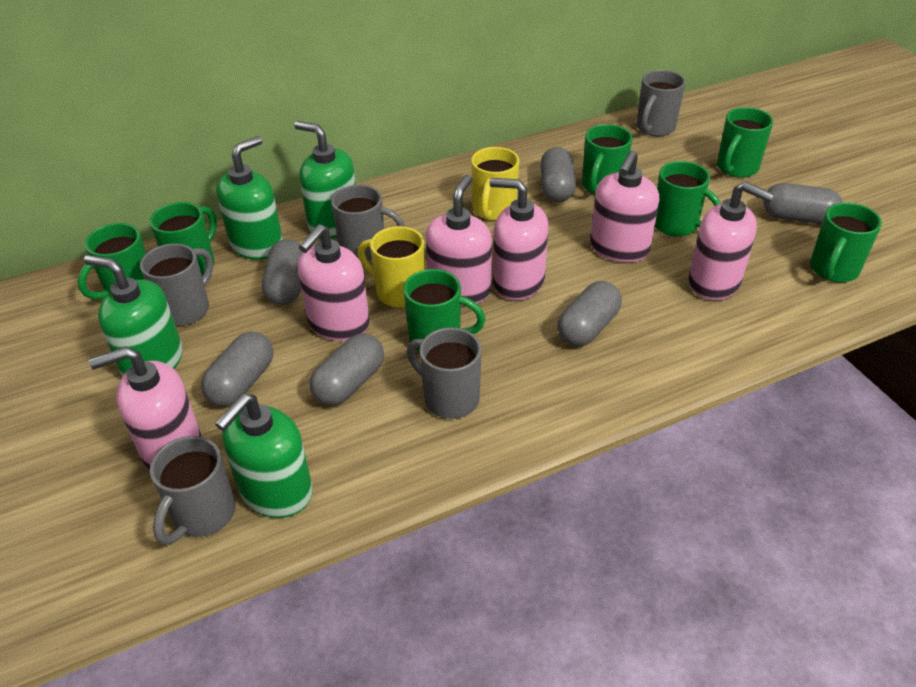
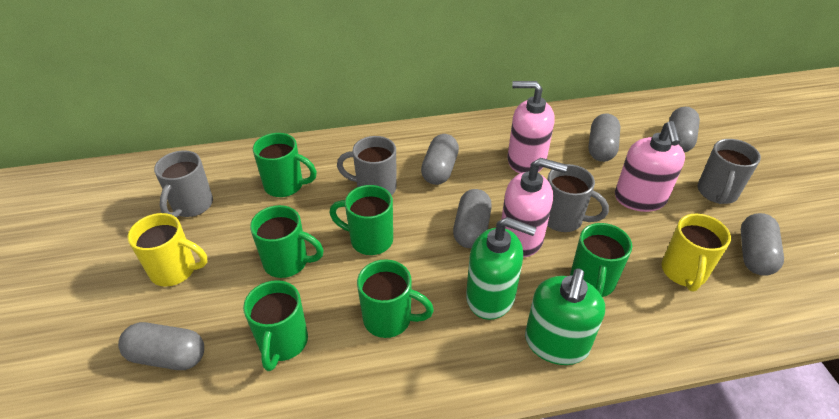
green mug: [78,223,146,300] [149,202,217,276] [403,269,485,351] [582,124,633,194] [655,161,721,237] [717,107,773,178] [810,202,882,283] = 7 -> [243,280,308,371] [250,205,324,278] [253,133,317,197] [330,185,393,255] [357,259,434,338] [570,223,632,297] = 6
green soap dispenser: [84,255,183,377] [215,394,313,518] [216,136,283,260] [294,121,356,239] = 4 -> [466,217,537,320] [525,268,605,365] = 2
grey mug: [140,243,213,326] [150,436,236,545] [331,184,405,261] [407,327,482,419] [637,70,686,136] = 5 -> [154,150,213,217] [337,136,397,196] [547,164,609,232] [698,139,761,204] = 4
pink soap dispenser: [89,346,202,470] [298,224,370,341] [426,175,492,306] [489,178,548,300] [590,150,659,262] [688,181,774,300] = 6 -> [501,158,567,257] [507,81,555,174] [615,121,685,212] = 3

